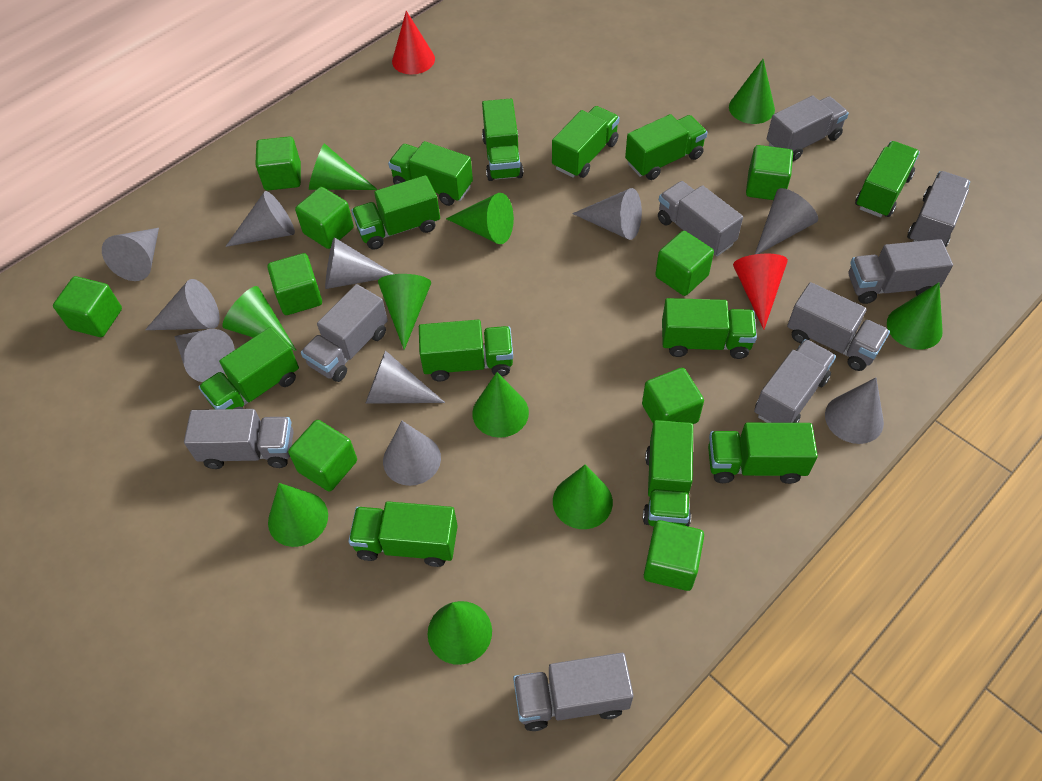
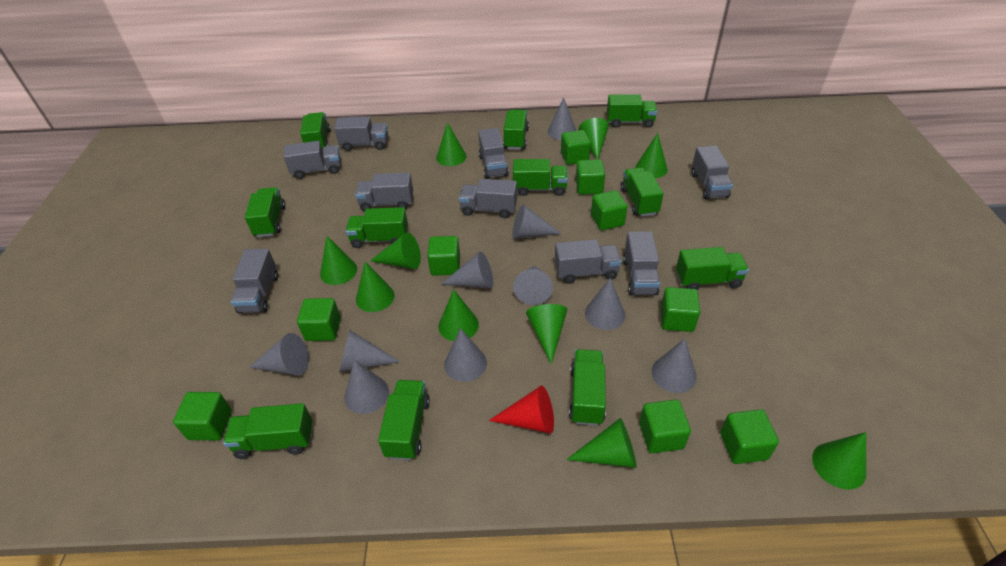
green truck: [198,327,299,409] [349,501,458,567] [351,175,440,250] [388,141,473,206] [419,320,513,381] [482,99,523,181] [552,106,619,178] [625,114,708,180] [643,420,693,527] [662,298,757,359] [708,423,818,484] [855,141,920,218] = 12 -> [223,403,312,459] [245,187,285,237] [300,112,331,151] [346,207,408,248] [378,380,430,460] [503,109,529,150] [513,159,568,196] [569,349,606,426] [607,94,657,128] [621,167,663,217] [676,247,749,290] = 11
red cone: [392,11,435,74] [733,254,788,330] = 2 -> [489,385,554,433] = 1

